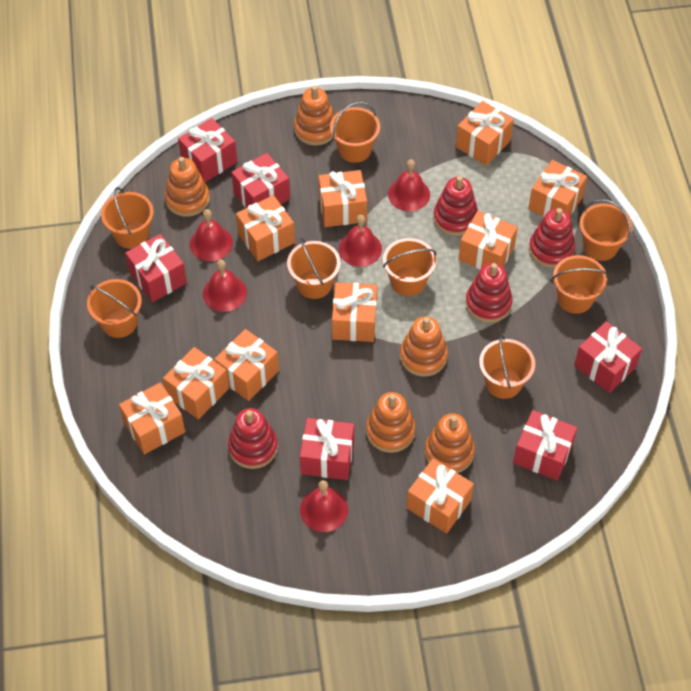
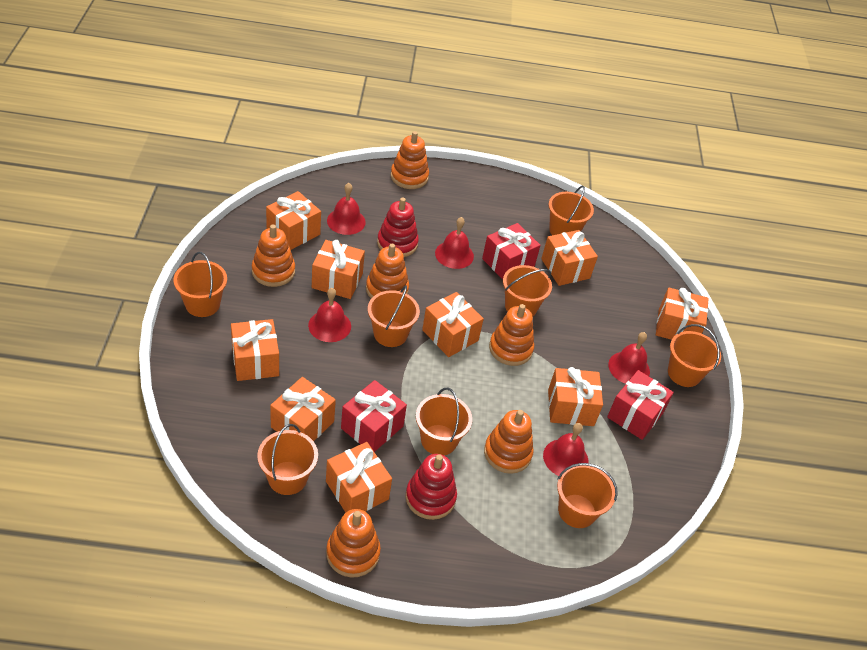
orange gift: [119,382,185,454] [163,347,229,420] [215,329,279,401] [236,195,295,261] [318,170,367,227] [332,282,377,342] [407,458,474,534] [456,101,514,166] [458,211,518,269] [528,160,587,217] = 10 -> [231,319,279,381] [266,191,321,250] [270,377,336,441] [312,240,365,299] [326,442,392,513] [422,292,484,357] [541,230,598,286] [548,367,603,426] [656,287,709,340] = 9
orange stacking toy: [165,157,210,217] [294,85,334,146] [366,392,415,453] [400,316,448,377] [425,413,475,473] = 5 -> [252,225,295,287] [326,509,381,578] [366,244,409,298] [391,131,429,189] [484,410,534,474] [489,304,534,366] = 6
red gift: [125,234,187,302] [178,118,237,182] [231,153,290,208] [300,418,354,480] [513,410,577,481] [574,321,642,393] = 6 -> [341,380,407,452] [482,223,541,280] [607,370,674,440] = 3
red stacking toy: [228,408,278,469] [433,176,478,236] [465,263,513,323] [529,208,575,268] = 4 -> [377,197,419,257] [406,454,457,520] = 2

